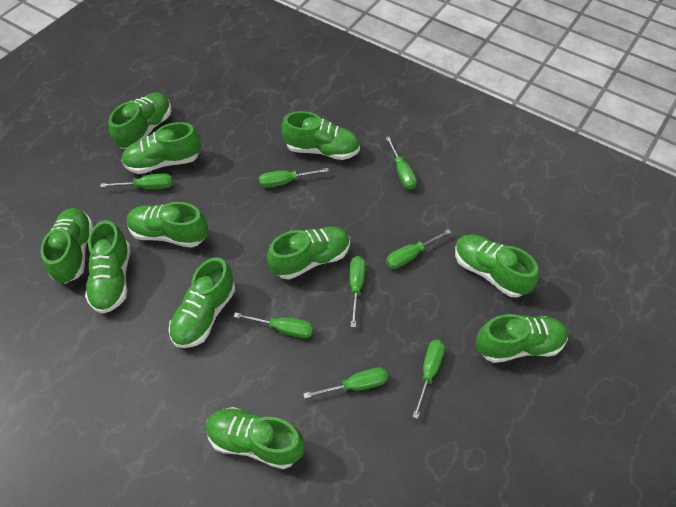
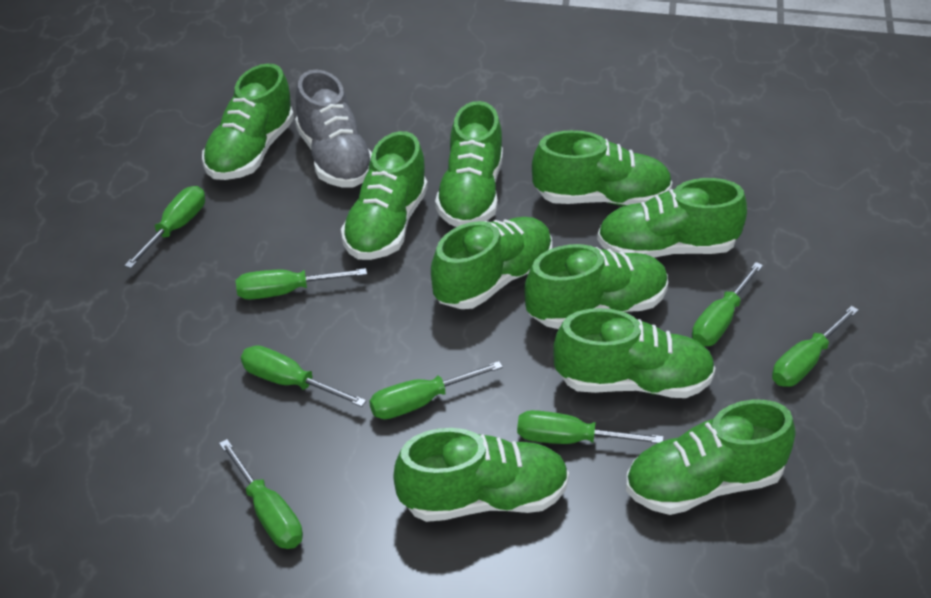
green shoe: [41,208,93,284] [85,220,130,314] [109,93,172,149] [121,122,201,174] [126,202,208,248] [169,257,235,348] [206,407,305,469] [267,226,350,280] [282,111,360,160] [455,234,539,297] [475,314,568,363] = 11 -> [202,63,294,180] [341,131,428,260] [394,428,569,522] [431,217,552,309] [435,101,503,227] [524,244,668,329] [532,130,673,206] [553,308,716,398] [597,178,747,258] [626,400,795,515] = 10
grey shoe: none = 0 -> [295,70,372,188] = 1

